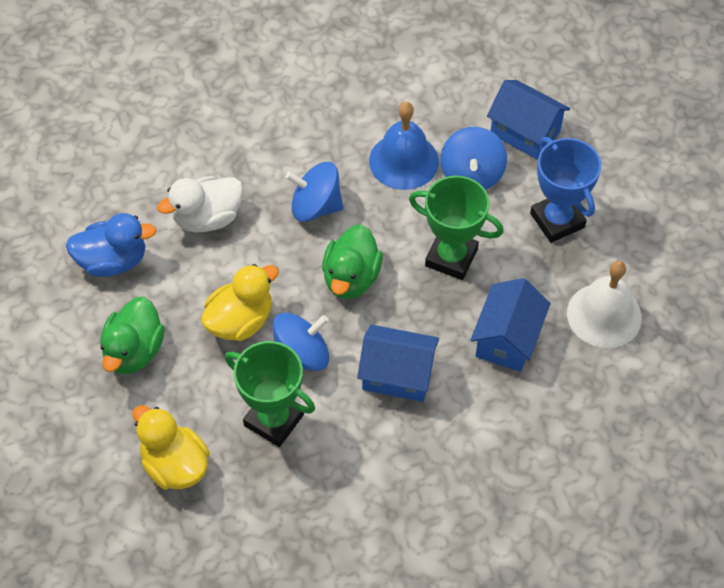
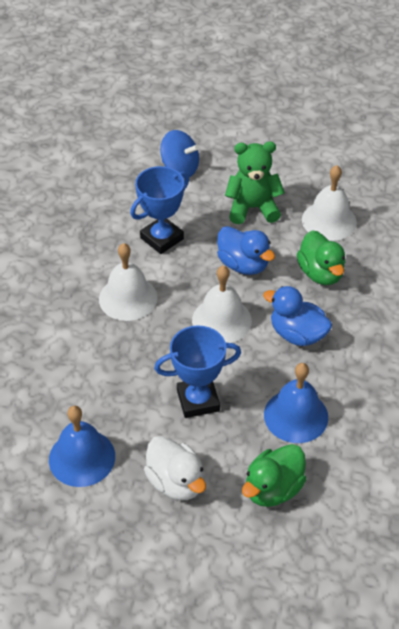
blue bell: [369,102,439,190] = 1 -> [49,406,115,487] [264,363,328,443] = 2
blue duck: [66,213,156,277] = 1 -> [217,226,275,275] [263,286,332,346] = 2
blue house: [357,325,439,402] [471,278,551,372] [487,80,570,160] = 3 -> none = 0
blue spinning top: [273,313,329,371] [286,162,343,222] [440,127,507,190] = 3 -> [160,130,199,178] = 1
blue trophy: [530,137,601,243] = 1 -> [130,166,189,254] [154,325,241,418] = 2
green teddy bear: none = 0 -> [225,141,285,224] = 1
green trophy: [225,341,315,447] [409,176,503,280] = 2 -> none = 0
white bell: [567,261,642,348] = 1 -> [99,243,158,321] [192,266,252,343] [302,165,357,241] = 3
yellow duck: [133,405,210,490] [201,264,279,341] = 2 -> none = 0

